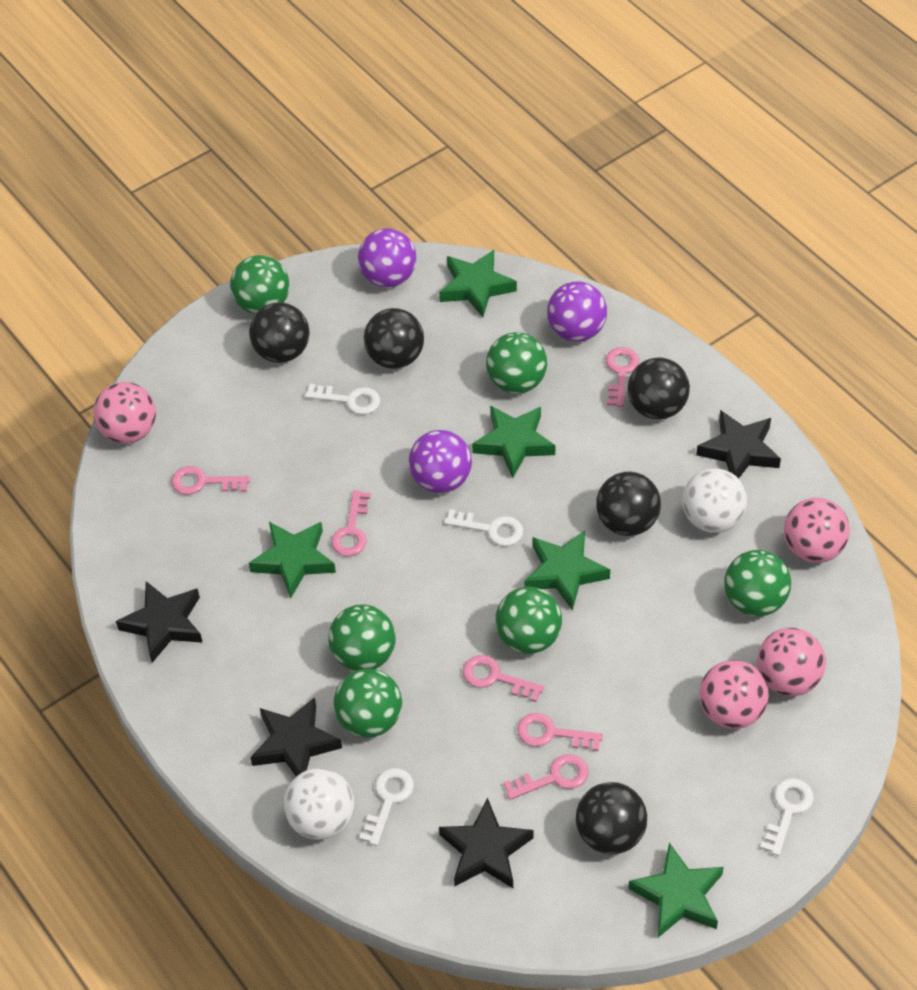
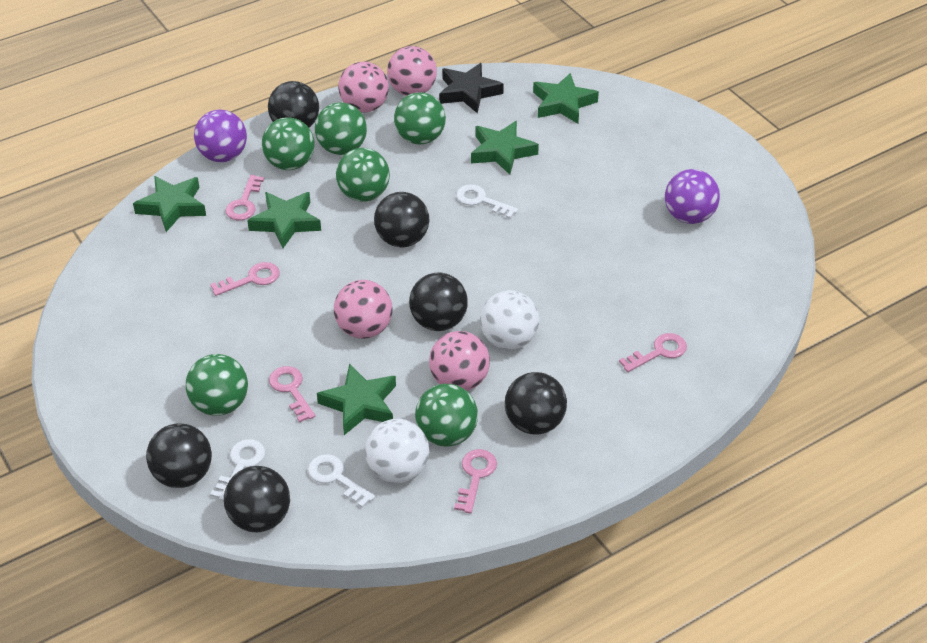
black ball: [249,302,310,363] [364,308,424,369] [576,782,647,855] [596,472,661,536] [627,358,690,419] = 5 -> [146,423,212,488] [224,466,290,532] [268,81,319,127] [374,192,430,247] [409,272,468,331] [505,372,567,435] = 6
black star: [116,581,203,663] [250,697,342,776] [439,798,533,888] [696,410,781,478] = 4 -> [439,63,504,113] = 1
pink key: [171,466,250,495] [331,490,371,556] [463,655,544,702] [504,754,589,800] [517,713,603,751] [606,347,639,407] = 6 -> [210,262,280,296] [225,175,264,220] [269,366,315,422] [454,449,497,514] [619,333,687,372] = 5
purple ball: [358,228,417,287] [409,430,472,493] [547,281,607,342] = 3 -> [194,110,247,162] [665,169,720,224] = 2
white key: [305,384,380,415] [359,768,414,846] [444,509,523,546] [761,778,814,856] = 4 -> [210,439,265,501] [308,455,375,508] [456,184,518,219] = 3

